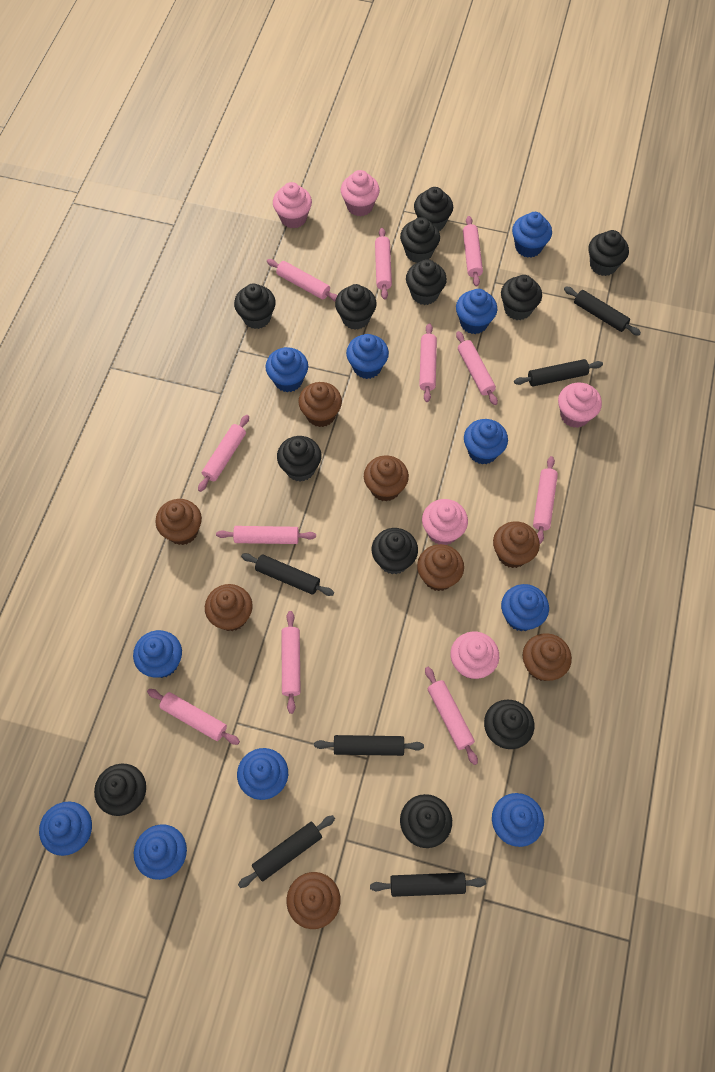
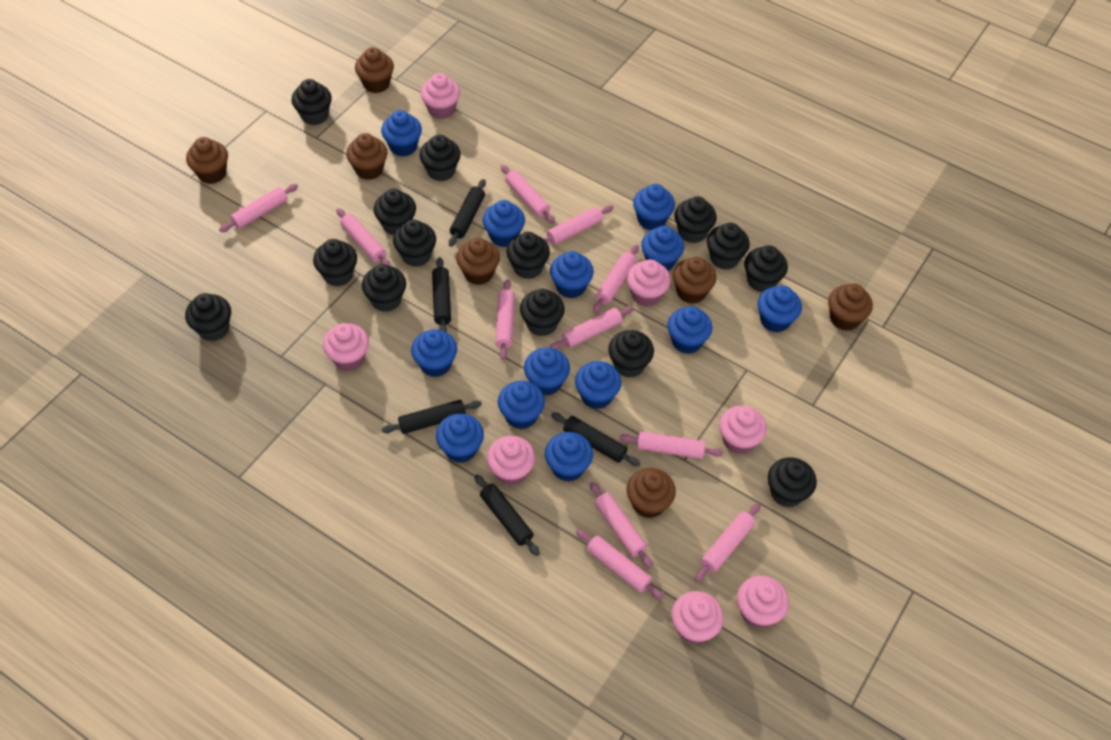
black cupcake: [94,763,146,816] [234,283,276,329] [277,436,321,482] [335,284,377,330] [372,528,418,574] [400,217,440,263] [400,794,452,848] [406,259,447,305] [414,187,453,231] [484,700,534,749] [501,275,542,320] [588,230,629,276] = 12 -> [185,293,231,341] [292,79,332,125] [313,239,357,286] [362,264,406,312] [374,189,416,235] [393,219,436,267] [419,135,461,181] [506,232,550,279] [520,289,565,336] [608,330,654,378] [674,196,717,243] [707,223,750,270] [744,245,788,292] [768,457,817,508] = 14
black rolling pin: [238,815,335,888] [241,553,334,596] [314,735,424,756] [370,873,486,897] [514,359,603,386] [564,287,641,336] = 6 -> [382,400,482,434] [432,257,451,332] [449,179,486,247] [474,474,540,556] [551,412,640,466] = 5
blue cupcake: [39,801,92,856] [133,630,182,678] [134,824,187,880] [237,748,288,800] [265,347,308,392] [346,334,389,379] [456,289,497,334] [464,419,508,465] [492,793,544,847] [501,584,549,631] [512,212,552,258] = 11 -> [381,110,422,157] [411,329,457,377] [436,413,484,463] [483,200,525,247] [498,381,545,429] [524,348,570,395] [545,432,593,482] [550,251,594,298] [575,361,621,409] [633,184,675,230] [641,226,684,271] [667,306,712,354] [758,285,802,333] = 13
brown cupcake: [155,499,202,545] [205,584,253,631] [287,872,341,929] [298,382,342,427] [364,455,409,502] [417,544,464,591] [493,521,540,568] [523,633,572,681] = 8 -> [186,137,228,184] [346,133,388,180] [355,47,394,93] [456,238,500,285] [627,468,676,518] [673,257,716,304] [828,284,873,331] = 7
pink cupcake: [273,182,312,228] [341,170,380,216] [422,499,468,545] [450,632,499,679] [558,383,602,428] = 5 -> [323,323,369,371] [421,73,460,119] [487,436,535,486] [627,259,671,307] [671,591,724,644] [719,405,767,454] [737,576,789,628] = 7

